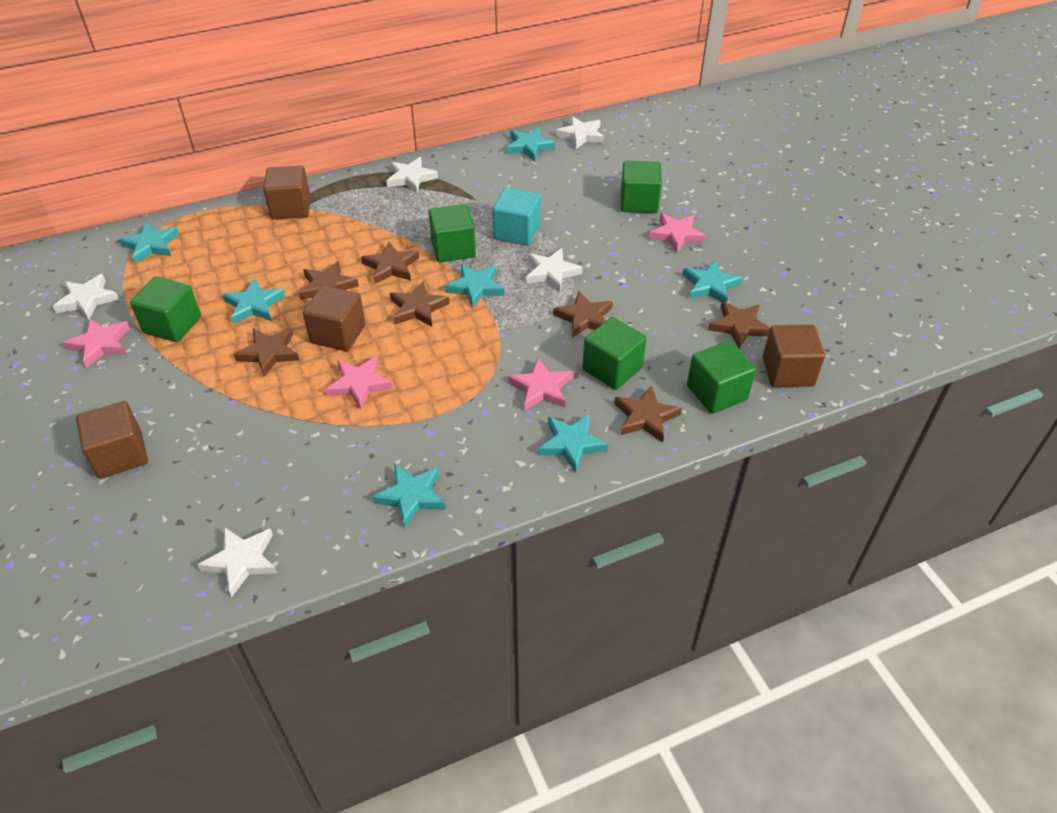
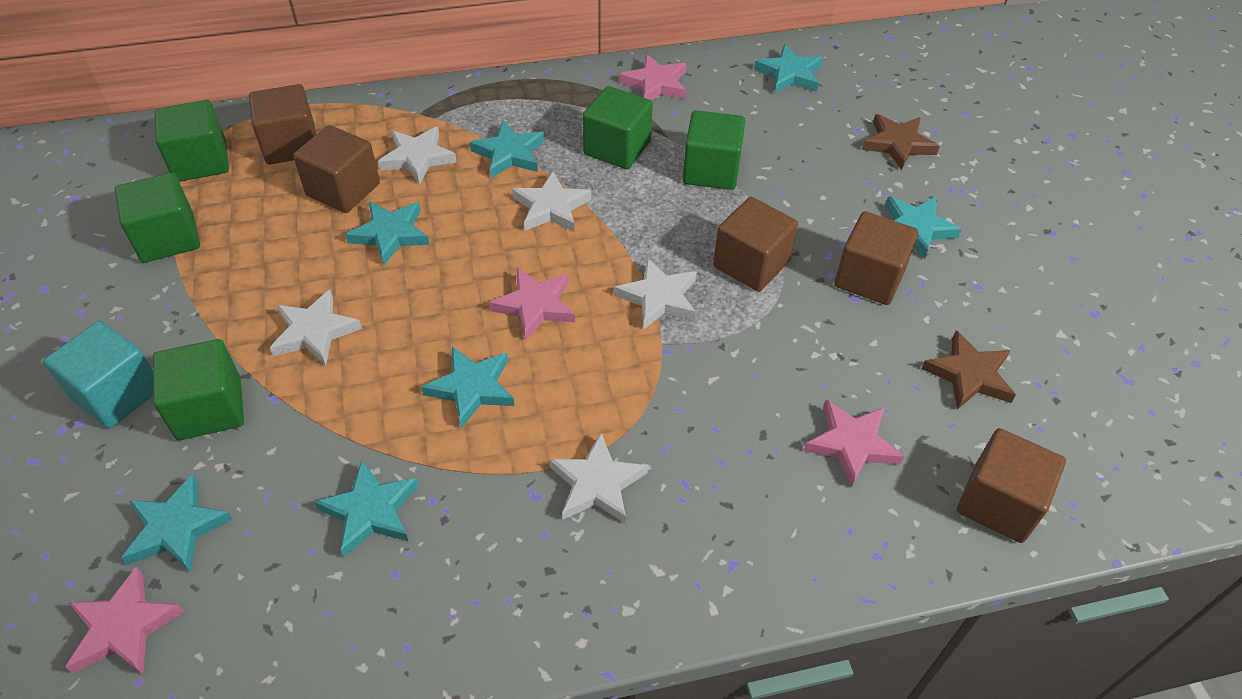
brown cube: [76,401,148,479] [263,166,311,219] [303,285,366,351] [763,325,825,387] = 4 -> [249,84,316,164] [293,125,380,213] [713,197,798,292] [834,211,919,305] [957,428,1066,543] = 5
brown star: [234,328,299,377] [299,261,359,300] [361,242,419,284] [390,281,450,327] [553,291,613,338] [614,385,682,442] [708,301,770,348] = 7 -> [862,114,940,170] [922,331,1016,410] = 2

